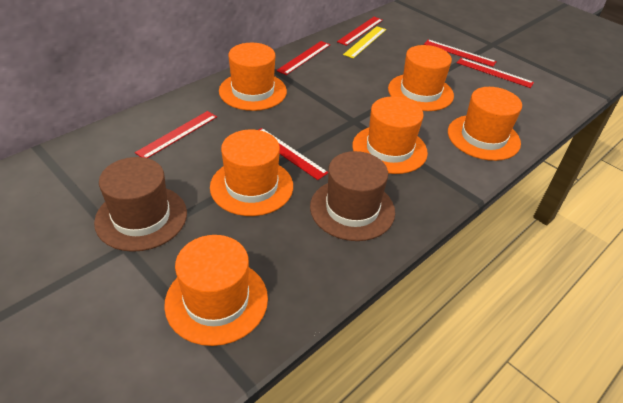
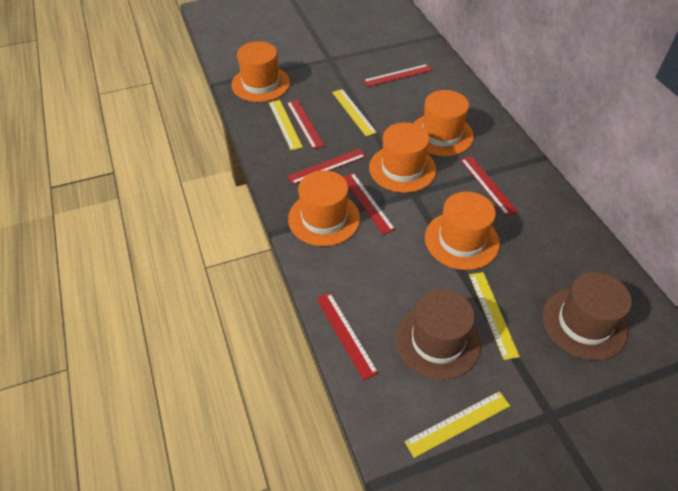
orange hat: [164,235,268,346] [210,129,293,216] [219,43,287,111] [352,97,428,174] [388,45,454,111] [448,87,522,161] = 6 -> [231,41,290,102] [288,170,360,246] [369,122,436,193] [413,90,474,156] [425,192,500,270] = 5
yellow ruler: [343,26,386,58] = 1 -> [269,100,303,150] [332,89,377,136] [404,391,510,458] [469,272,520,360] = 4

